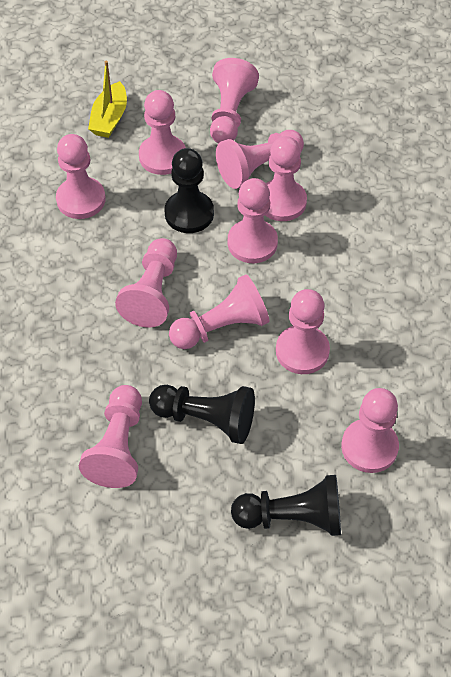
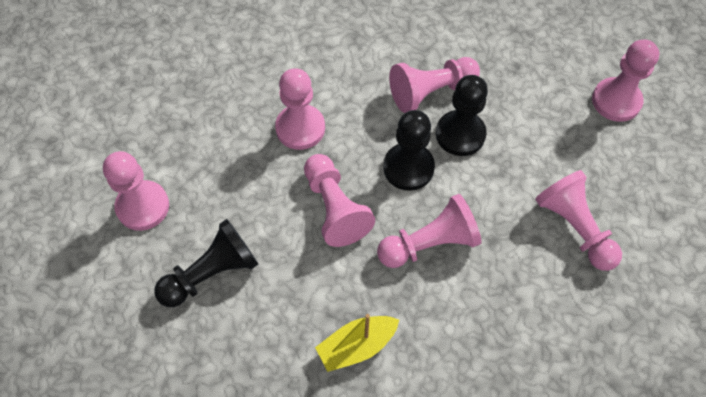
pink pawn: [56,134,106,219] [79,385,142,488] [115,238,177,328] [139,90,186,175] [169,274,269,349] [210,58,259,143] [216,130,304,189] [228,178,278,263] [265,136,307,221] [276,289,330,374] [341,388,399,473] = 11 -> [103,151,169,231] [275,68,325,150] [304,154,375,247] [377,194,482,268] [389,57,480,113] [535,170,622,271] [592,39,659,122] = 7

